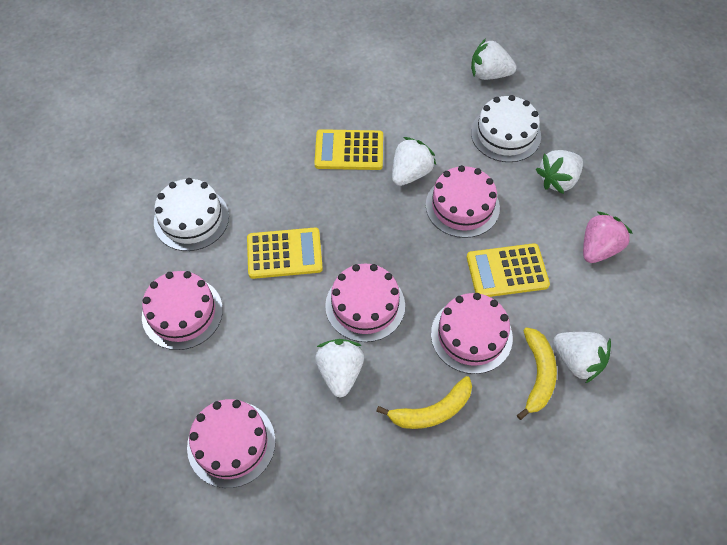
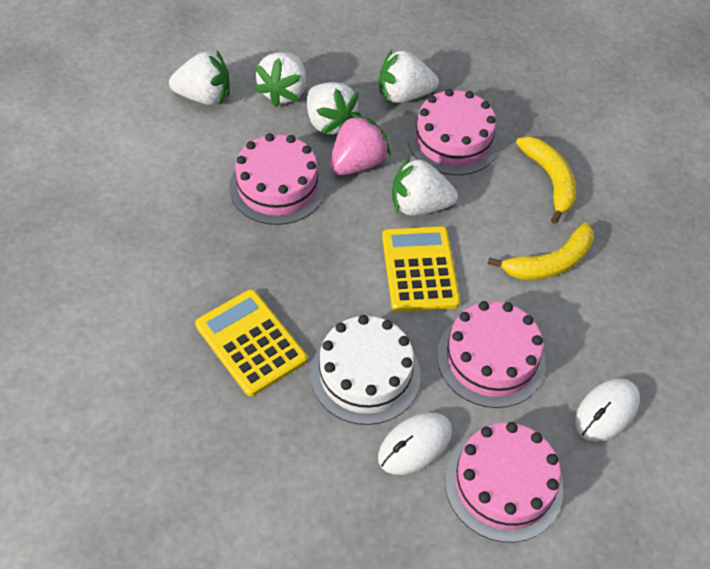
pink cake: [142,271,223,350] [187,399,275,488] [325,264,405,342] [426,165,500,238] [431,293,513,374] = 5 -> [229,133,326,225] [408,89,500,175] [437,301,546,408] [445,422,563,542] = 4
white cake: [154,178,229,251] [471,95,541,162] = 2 -> [310,315,421,425] = 1
white mouse: none = 0 -> [378,413,452,475] [575,379,640,442] = 2
yellow calculator: [247,228,323,279] [314,129,383,170] [467,243,550,297] = 3 -> [195,289,307,396] [382,226,460,312] = 2

